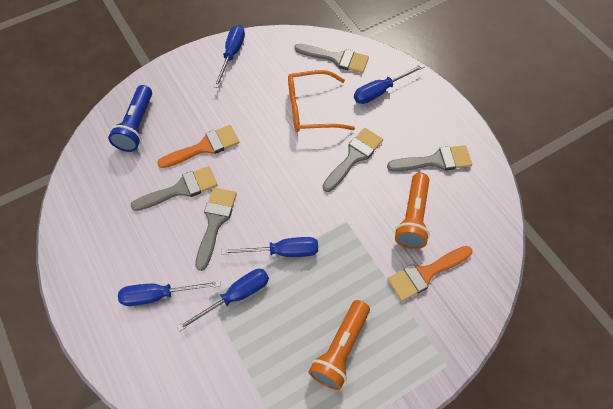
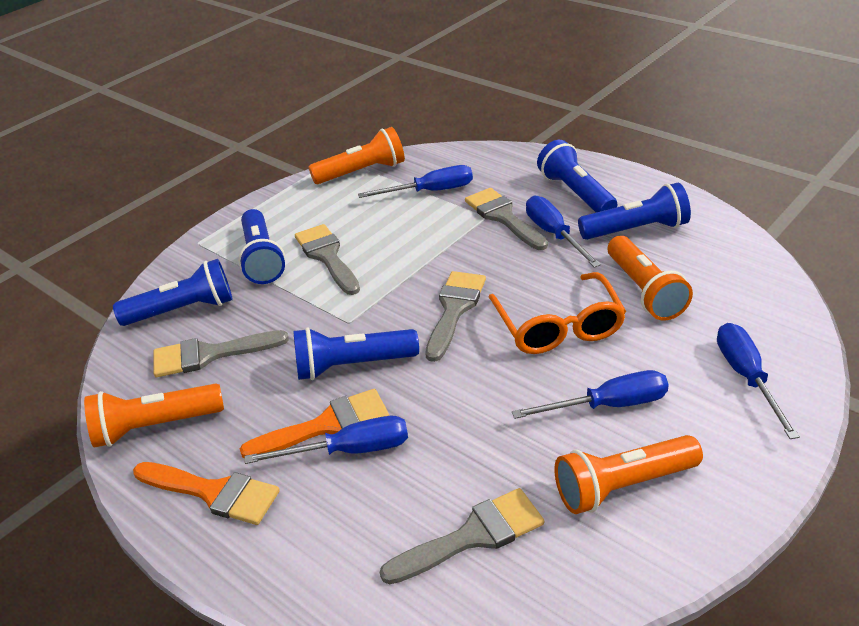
blue flashlight: [108,85,152,152] = 1 -> [113,259,233,326] [238,209,285,284] [293,327,419,380] [537,140,617,212] [578,183,691,240] = 5
orange flashlight: [308,300,370,390] [395,173,430,249] = 2 -> [84,384,224,447] [309,127,405,184] [554,435,703,514] [608,236,693,321] = 4

